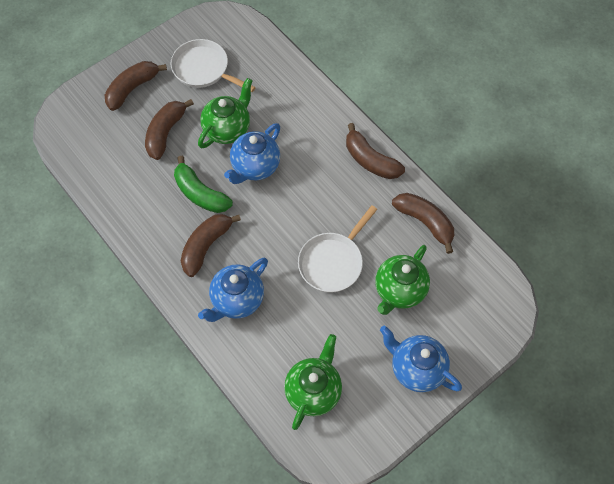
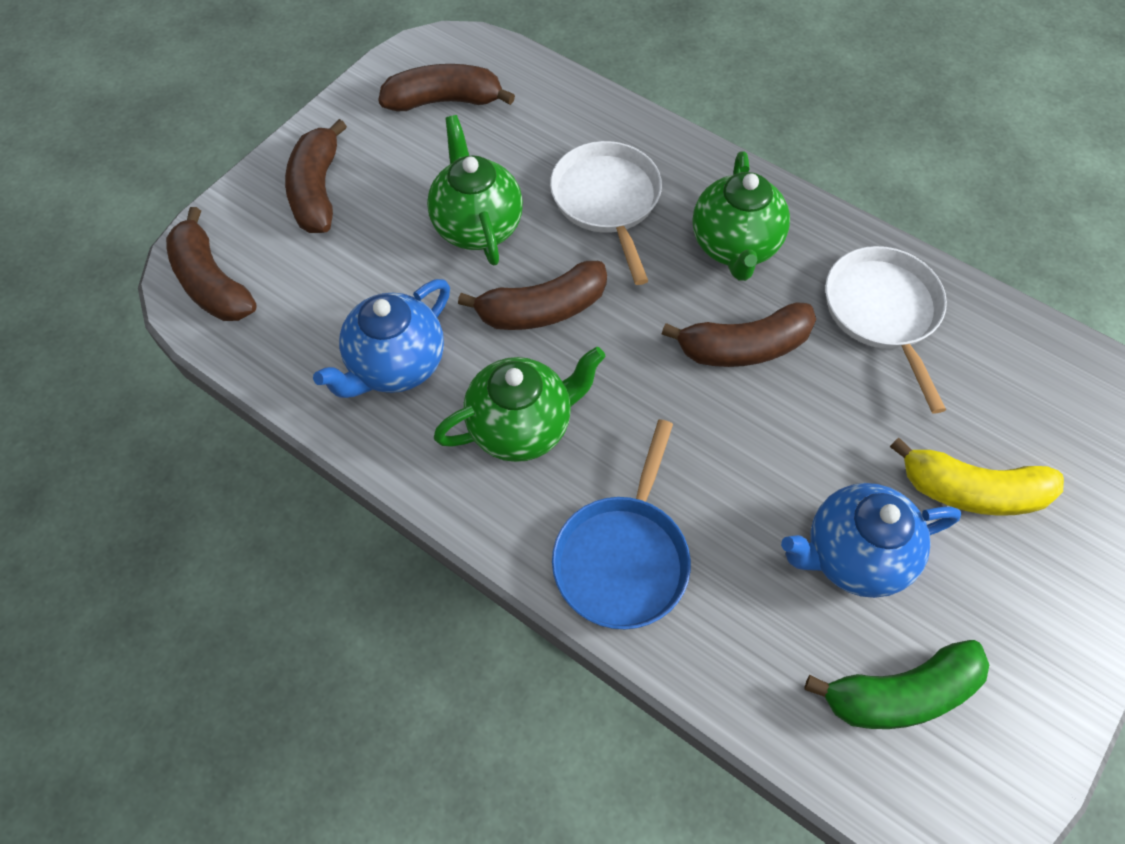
blue pan: none = 0 -> [552,419,691,629] = 1
blue teapot: [198,258,268,322] [224,123,280,184] [380,326,462,392] = 3 -> [313,279,450,398] [781,483,961,598] = 2
yellow banana: none = 0 -> [890,437,1064,516] = 1

